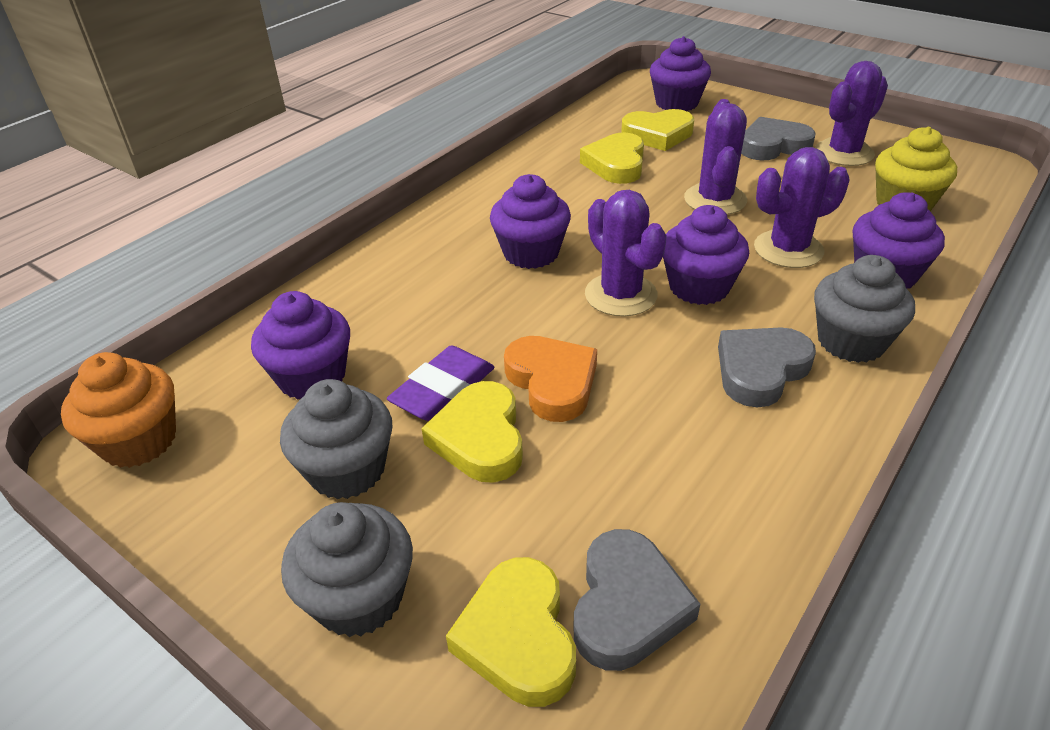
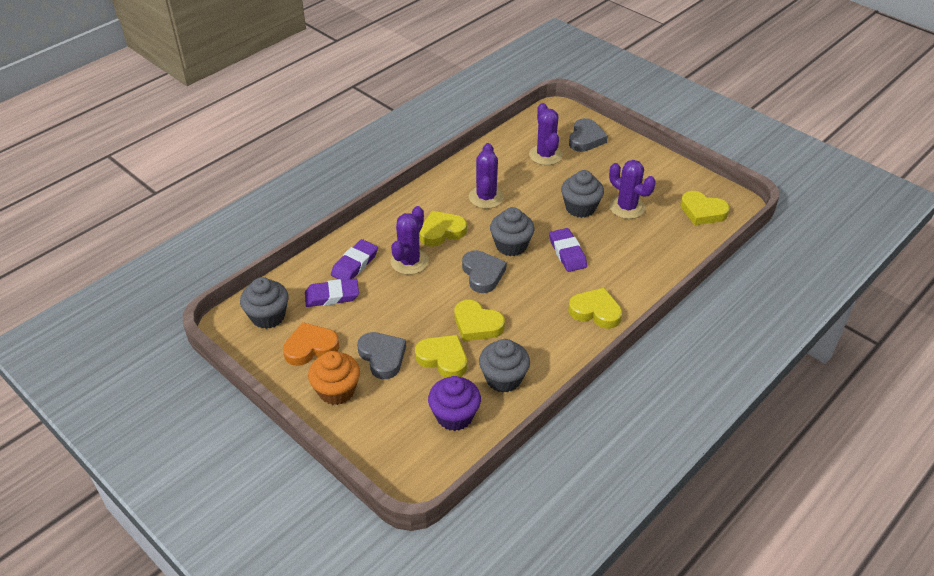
grey cupcake: [280,379,392,499] [281,502,413,637] [814,255,915,363] = 3 -> [240,277,289,329] [479,339,530,393] [490,207,534,256] [561,170,604,218] = 4
purple cupcake: [251,291,350,400] [490,174,571,269] [650,36,711,111] [663,205,749,305] [853,192,945,288] = 5 -> [428,376,481,431] = 1
purple eraser: [387,345,495,421] = 1 -> [305,279,359,307] [331,239,378,280] [549,228,587,272] = 3
yellow cupcake: [875,127,957,211] = 1 -> none = 0
yellow heart: [422,381,523,483] [446,557,576,707] [580,133,644,184] [621,109,694,151] = 4 -> [415,335,467,378] [419,211,467,247] [454,300,505,341] [568,288,622,329] [680,191,730,225] = 5

